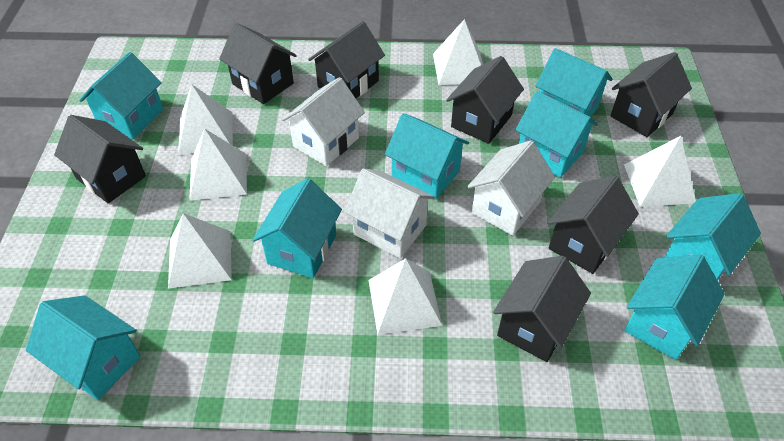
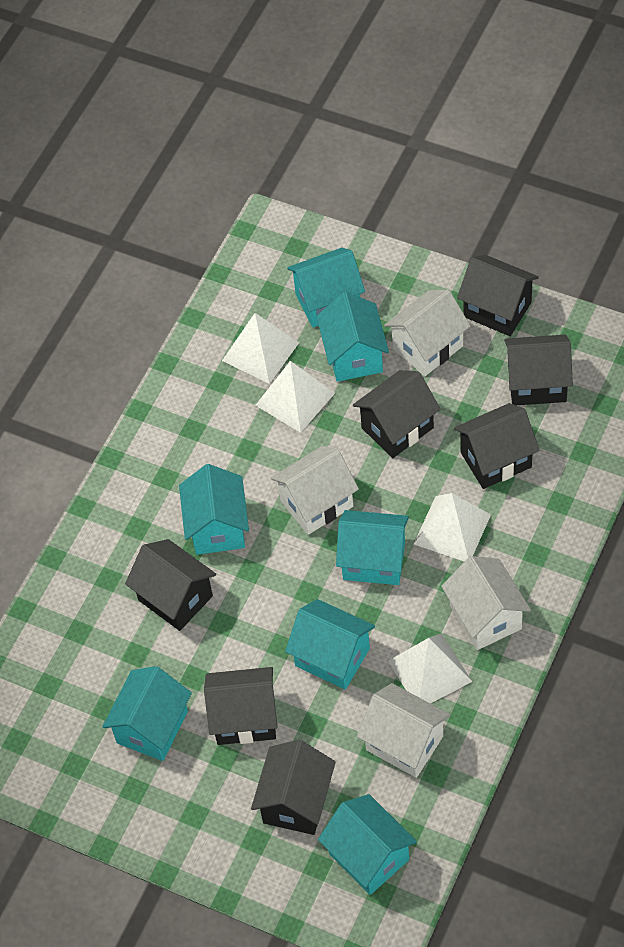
turquoise house: [26,295,141,400] [79,52,163,140] [253,178,342,278] [385,113,469,200] [515,91,598,178] [535,48,613,117] [624,254,725,360] [664,193,761,281] = 8 -> [102,666,192,761] [179,464,249,555] [285,599,375,689] [287,248,365,327] [316,292,389,382] [318,794,417,895] [336,510,409,585] = 7
white house: [282,77,365,166] [344,168,435,259] [467,140,555,236] = 3 -> [271,446,359,535] [357,683,450,778] [384,289,470,376] [441,556,531,650] = 4
white pyramid: [168,213,232,289] [178,85,233,155] [189,128,247,201] [369,258,442,335] [433,19,483,85] [624,136,696,207] = 6 -> [222,313,299,384] [255,361,335,433] [388,633,472,704] [414,493,491,562] = 4

